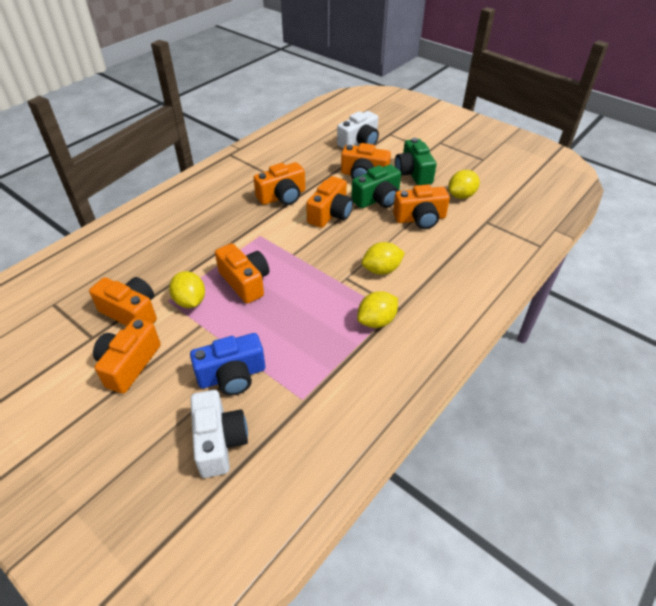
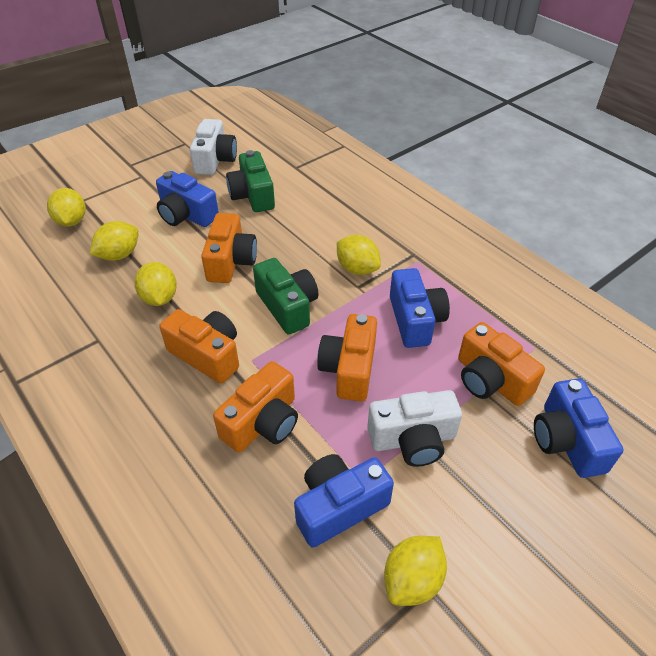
blue camera: [190,333,265,396] = 1 -> [156,171,219,227] [294,454,394,548] [390,268,450,348] [534,378,624,478] = 4
orange camera: [89,277,157,326] [93,318,161,394] [215,243,269,304] [253,162,305,205] [306,176,353,228] [341,143,391,179] [393,184,450,229] = 7 -> [159,309,239,383] [201,213,257,283] [213,361,298,452] [317,314,377,402] [458,322,545,406] = 5
yellow lemon: [169,271,205,308] [357,291,398,328] [362,242,405,275] [448,170,480,199] = 4 -> [47,188,86,227] [90,221,139,261] [134,262,177,306] [337,235,381,275] [384,536,447,606] = 5

